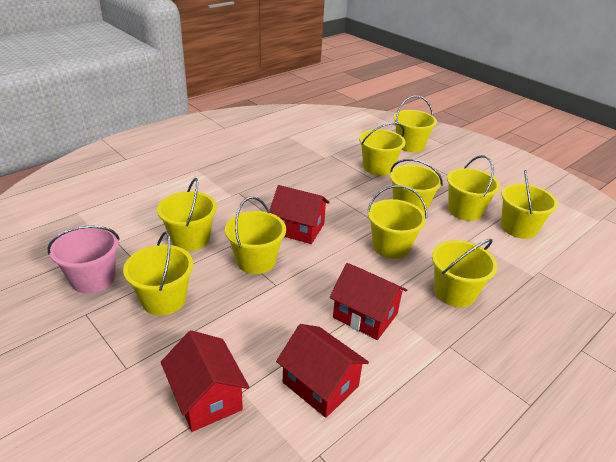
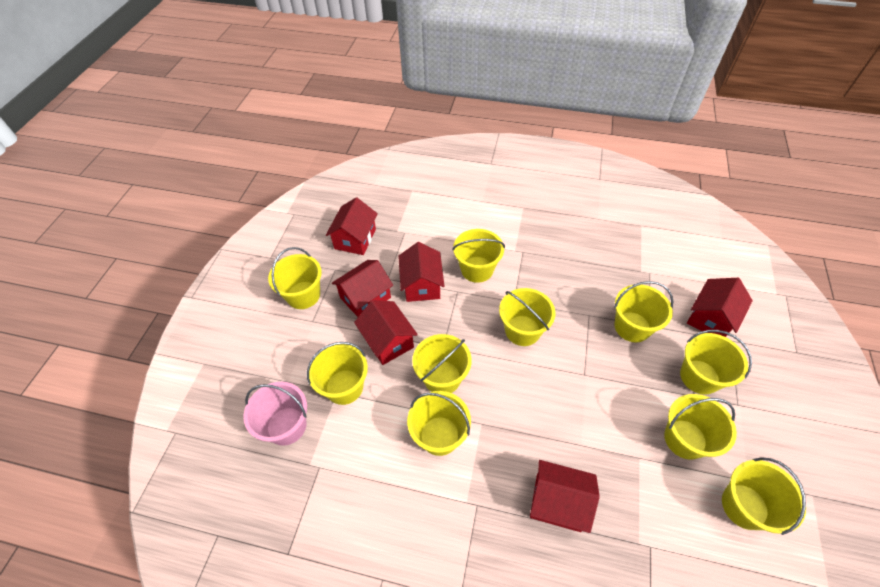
red house: [161,330,249,432] [269,185,330,244] [276,324,369,418] [330,263,407,340] = 4 -> [326,197,378,255] [332,260,393,317] [354,300,418,365] [398,242,444,302] [530,460,600,533] [687,278,753,337] = 6

